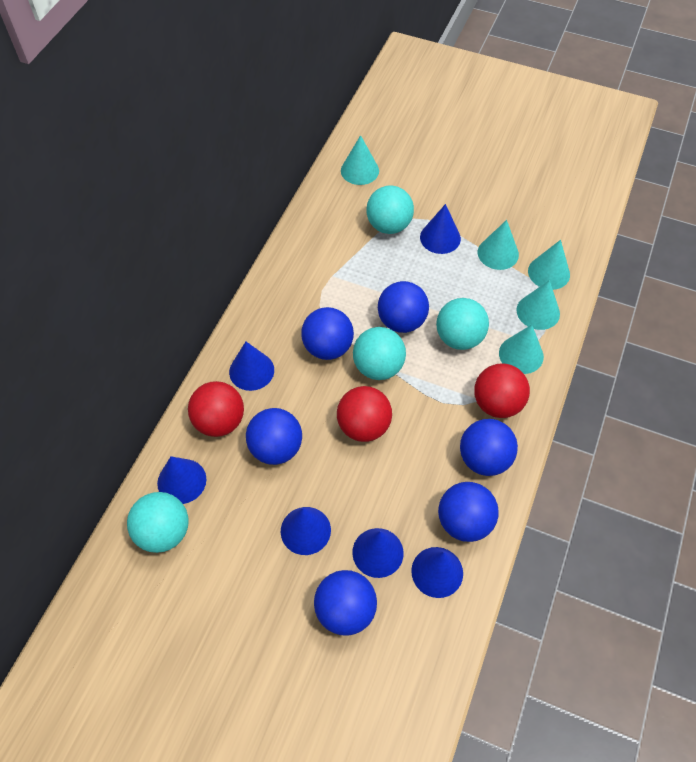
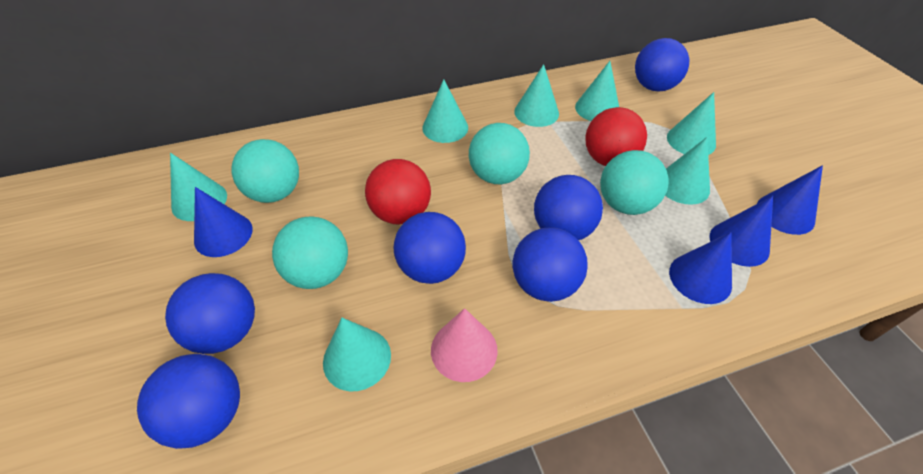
blue cone: [157,456,207,504] [229,342,274,391] [281,507,331,555] [352,528,404,578] [411,547,463,598] [420,204,461,254] = 6 -> [194,187,252,257] [669,232,732,304] [709,196,773,267] [757,165,823,235] = 4
pink cone: none = 0 -> [431,308,498,382] = 1
red ball: [188,381,244,437] [337,386,392,442] [474,363,530,418] = 3 -> [365,159,431,224] [585,107,647,166] = 2
turquoise cone: [341,135,379,185] [478,220,519,270] [499,325,544,374] [517,280,560,330] [528,240,570,290] = 5 -> [170,153,227,221] [323,318,391,391] [422,79,468,143] [514,64,559,127] [575,61,619,121] [665,137,710,205] [667,92,716,155] = 7

